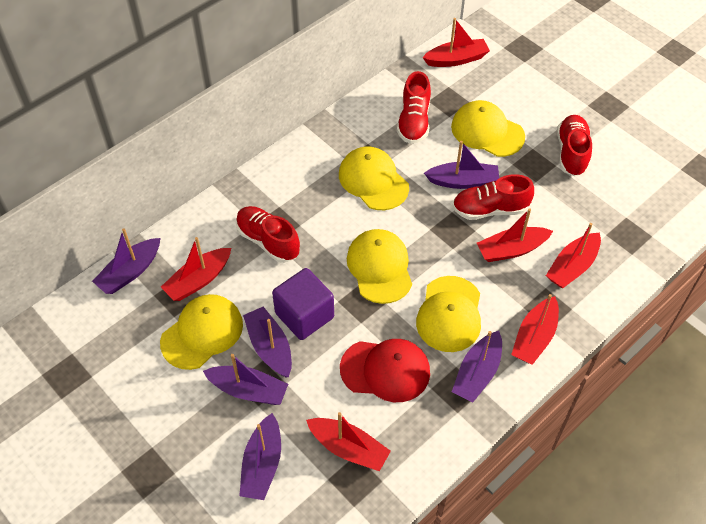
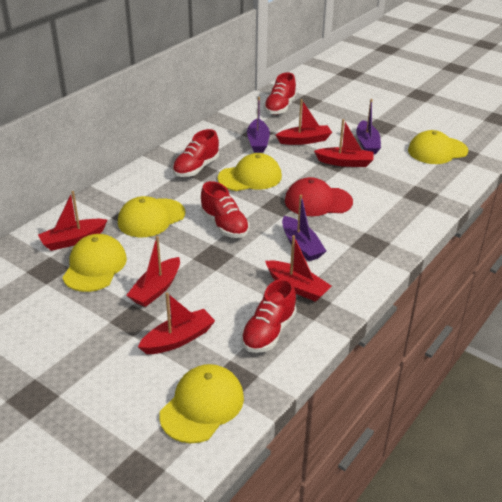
purple boat: [92,228,161,294] [203,354,288,405] [239,413,281,500] [243,306,292,377] [424,141,499,189] [452,331,502,403] = 6 -> [247,97,270,152] [282,195,326,261] [356,99,381,154] = 3
purple cube: [272,268,334,340] = 1 -> none = 0

